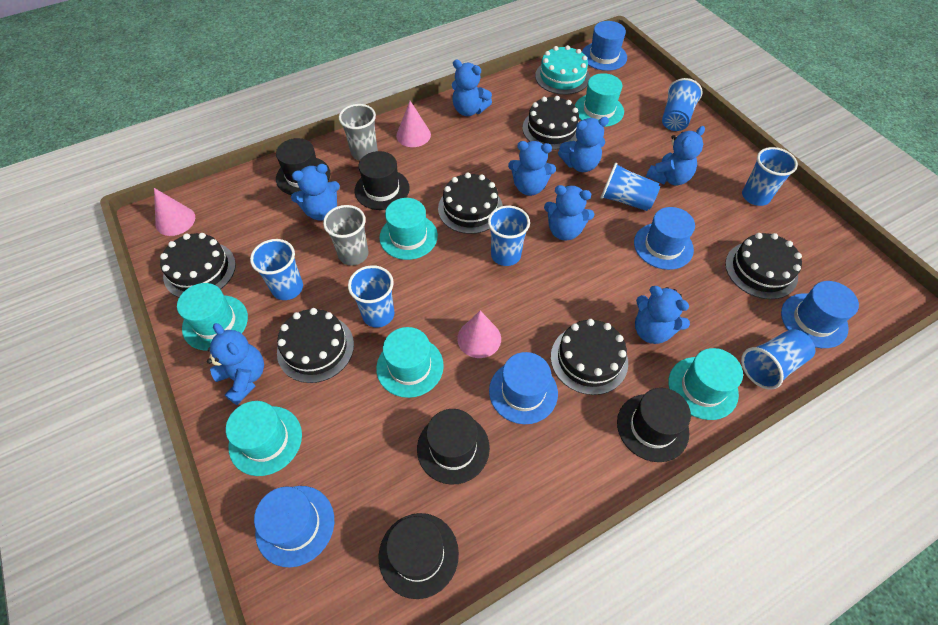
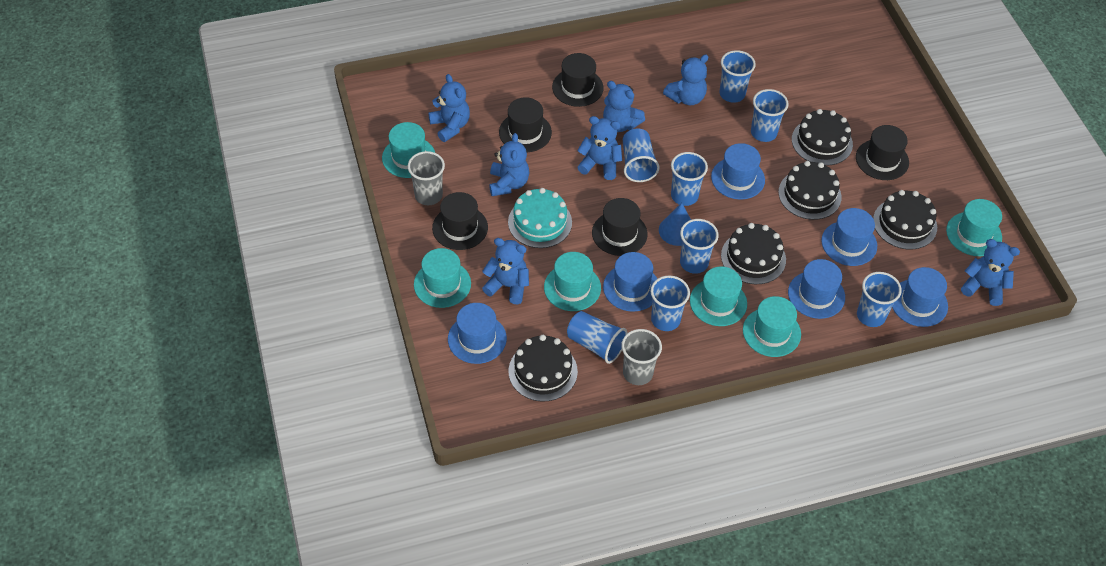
black cake: [160,233,236,297] [277,308,354,383] [438,173,503,234] [523,96,579,150] [551,319,628,395] [725,233,802,299] = 6 -> [508,335,578,402] [721,223,786,284] [778,161,842,220] [792,109,853,166] [873,190,937,250] = 5
blue cone: none = 0 -> [659,203,691,246] = 1
blue cup: [250,239,303,300] [348,265,395,327] [488,206,530,266] [601,163,660,211] [662,78,703,131] [741,329,815,390] [742,147,798,206] = 7 -> [567,311,628,364] [623,128,660,182] [651,276,690,331] [671,152,708,206] [680,219,719,274] [719,50,756,103] [751,89,789,142] [857,272,902,327] = 8
blue hat: [254,486,334,568] [489,352,558,424] [582,21,627,71] [634,207,695,270] [781,281,859,348] = 5 -> [448,303,507,364] [603,252,657,312] [711,143,765,200] [788,259,845,319] [821,208,877,266] [892,267,948,327] = 6
blue teddy bear: [207,323,264,405] [291,164,340,220] [452,59,492,116] [508,141,556,196] [544,185,594,241] [558,117,609,172] [635,286,690,344] [646,126,705,185] = 8 -> [428,74,470,142] [482,238,529,304] [489,133,529,196] [577,116,622,180] [603,81,645,132] [663,55,709,106] [961,239,1020,306] = 7
pink cone: [154,188,195,236] [396,101,431,147] [457,311,501,358] = 3 -> none = 0

